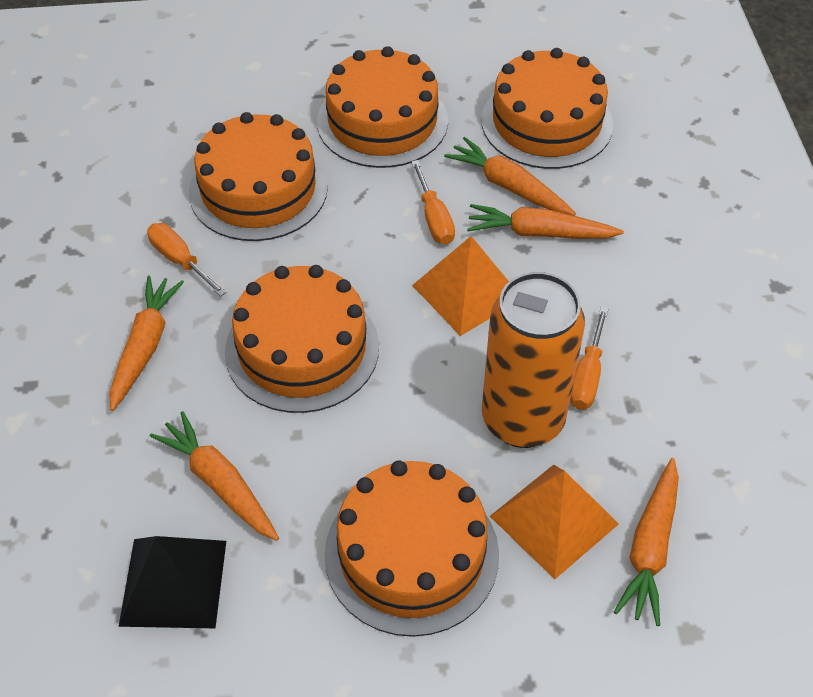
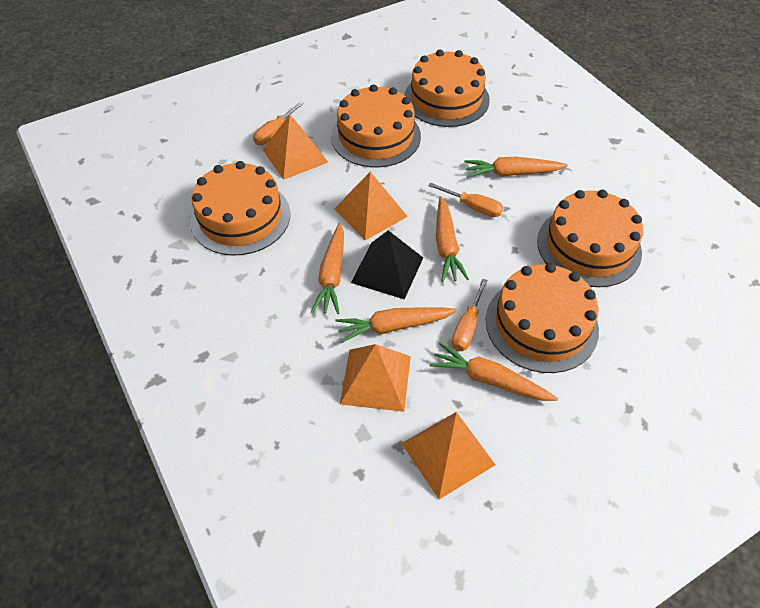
orange can: [482,272,585,448] = 1 -> none = 0
orange pyramid: [412,236,509,336] [490,465,619,579] = 2 -> [263,114,329,180] [334,172,408,240] [340,344,411,412] [401,412,496,499] = 4

